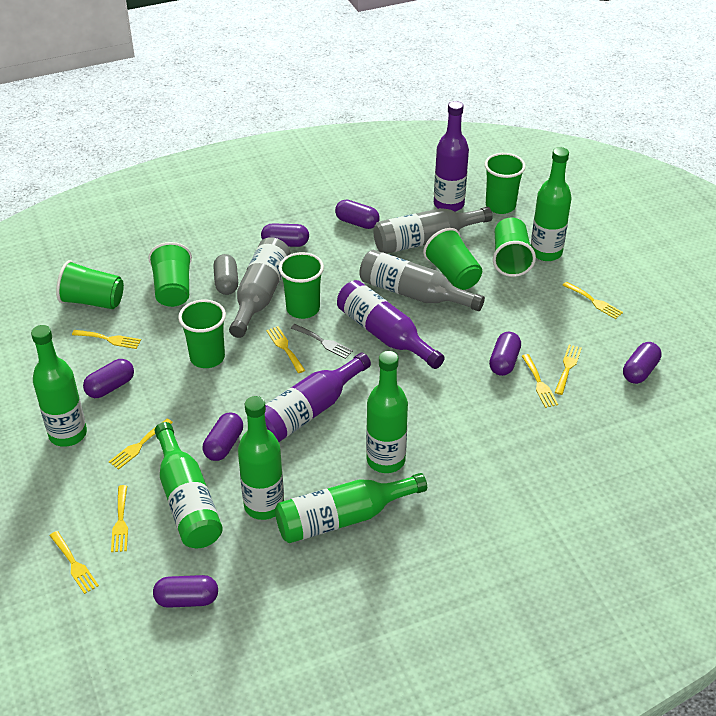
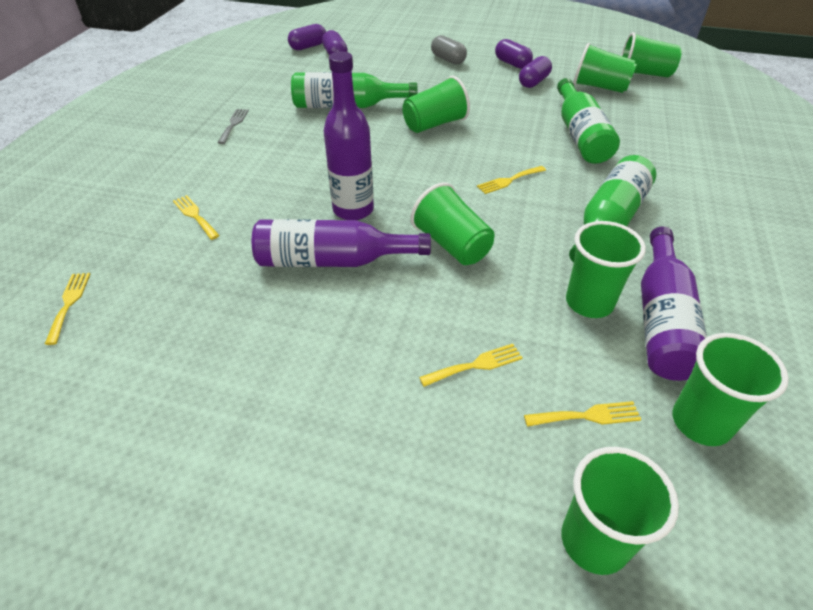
green bottle: [31,325,87,447] [155,422,223,548] [238,396,284,520] [275,473,427,543] [366,351,408,473] [531,147,571,261] = 6 -> [291,72,417,108] [557,78,620,164] [569,155,656,262] = 3
grey bottle: [229,237,290,338] [359,250,485,311] [373,207,493,254] = 3 -> none = 0
purple capsule: [83,359,134,398] [153,575,218,608] [203,413,243,461] [261,223,309,247] [335,200,380,229] [489,332,521,376] [623,342,661,384] = 7 -> [288,24,326,50] [322,30,348,55] [495,39,533,69] [519,56,552,88] = 4
yellow fork: [49,531,99,594] [72,330,141,349] [109,418,173,470] [111,485,128,552] [266,326,305,373] [522,354,558,408] [555,345,582,395] [562,282,623,319] = 8 -> [45,273,90,345] [173,195,220,240] [419,344,523,387] [477,166,546,194] [524,401,641,427] = 5

